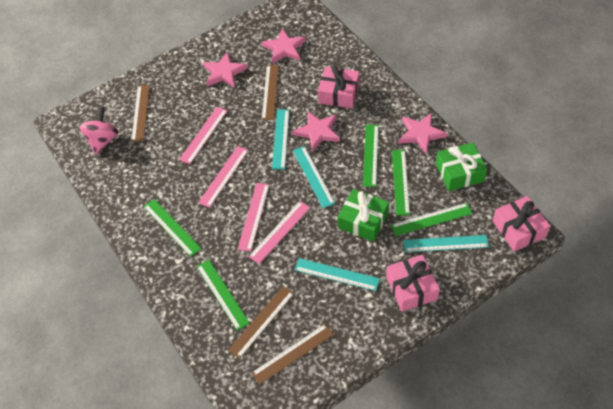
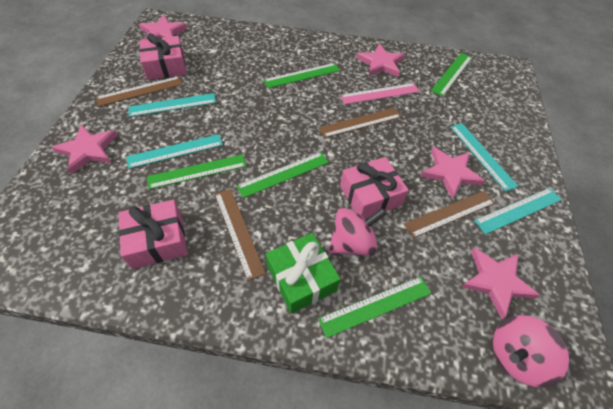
green gift: [338,189,389,242] [436,142,487,191] = 2 -> [266,233,341,314] = 1
pink ruler: [179,107,228,164] [198,146,249,208] [238,183,269,252] [248,201,310,264] = 4 -> [340,83,419,104] = 1
pink spinning top: [79,107,119,154] = 1 -> [328,208,387,256] [493,315,569,387] = 2
pink star: [203,51,248,88] [262,28,306,64] [292,111,340,152] [398,113,447,154] = 4 -> [51,124,118,174] [139,15,187,40] [356,44,405,77] [420,147,485,198] [461,247,540,319] = 5

